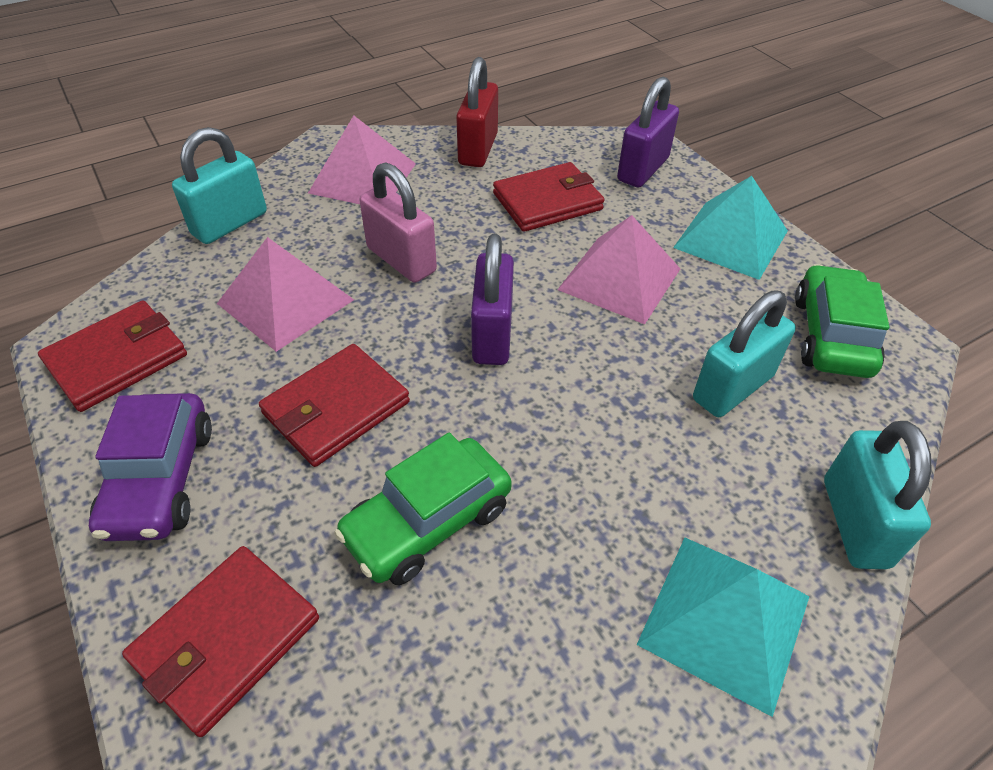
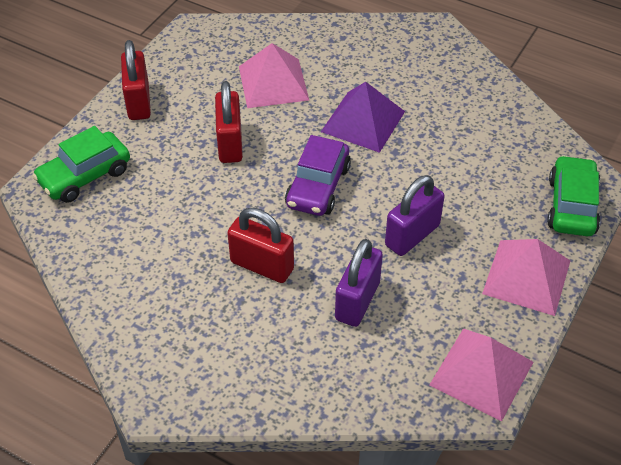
pink padlock: [359,162,437,282] = 1 -> none = 0
purple pyramid: none = 0 -> [321,82,405,153] = 1
red padlock: [456,57,498,167] = 1 -> [121,40,151,120] [215,81,243,163] [227,208,294,283] = 3
red wallet: [38,300,187,412] [122,546,319,737] [259,344,410,467] [493,162,605,232] = 4 -> none = 0
turquoise padlock: [172,127,267,244] [693,290,796,417] [824,421,932,569] = 3 -> none = 0
turquoise pyramid: [637,538,809,717] [673,176,788,280] = 2 -> none = 0

